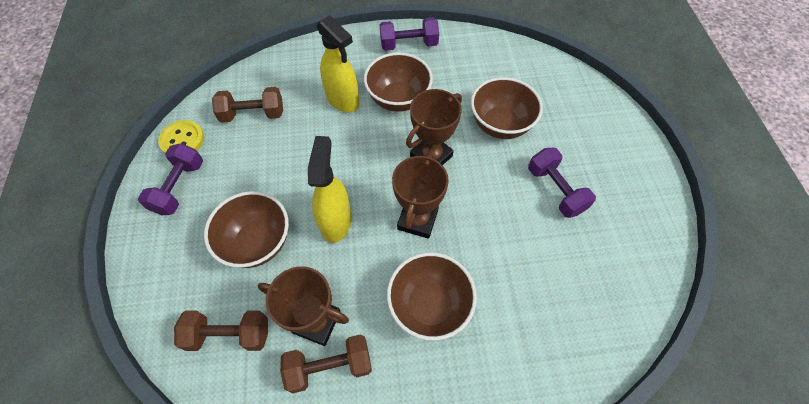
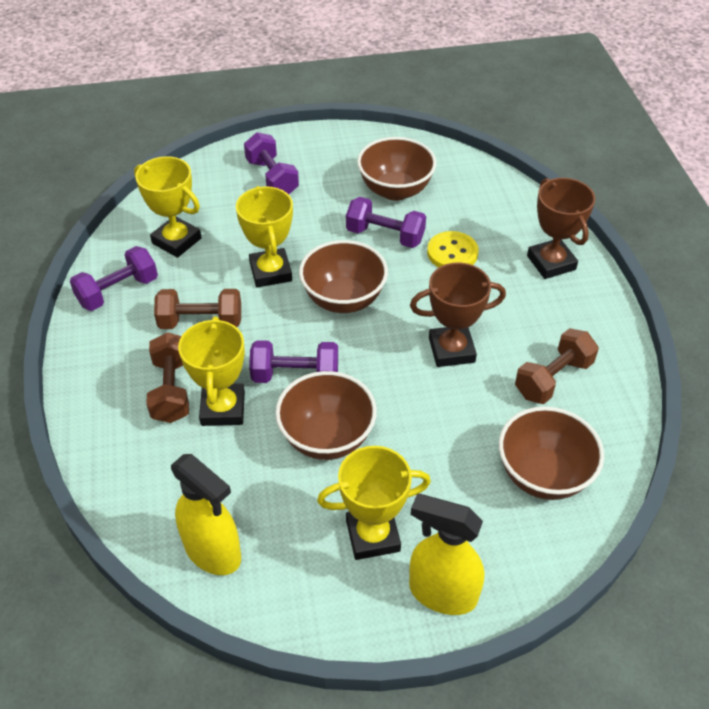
brown trophy: [258,266,349,346] [392,152,449,239] [406,89,462,165] = 3 -> [410,262,506,367] [527,178,595,279] = 2
purple dumbbell: [138,143,203,215] [380,17,439,51] [528,148,596,218] = 3 -> [70,246,158,311] [244,132,299,195] [249,340,338,383] [346,197,426,248] = 4
yellow trophy: none = 0 -> [134,156,202,258] [178,317,245,426] [236,186,293,288] [317,446,431,560] = 4

